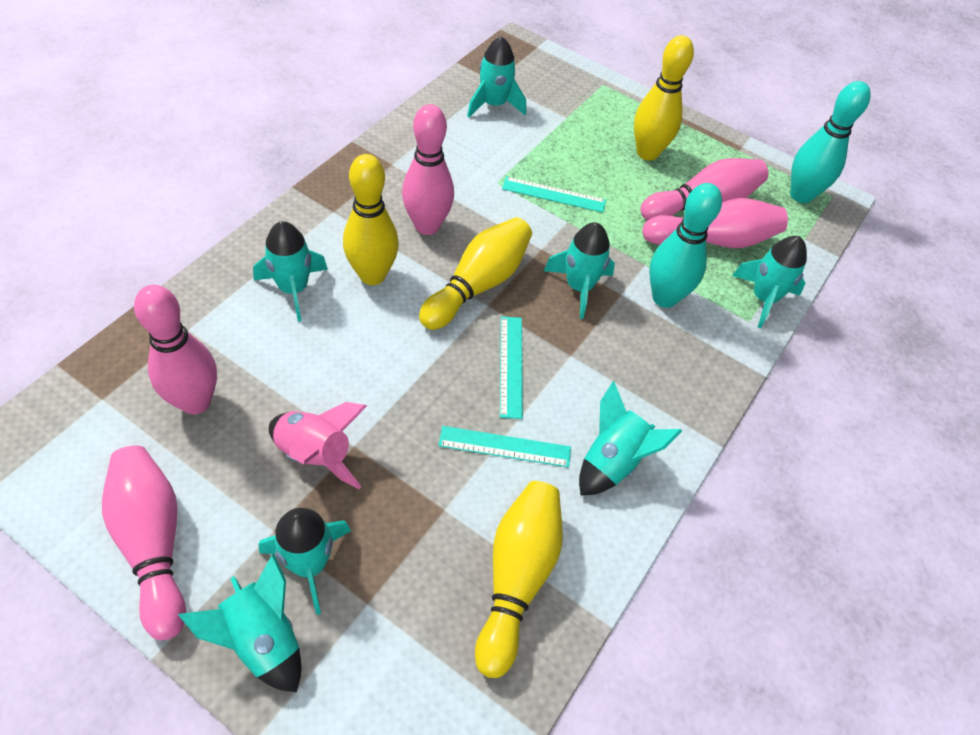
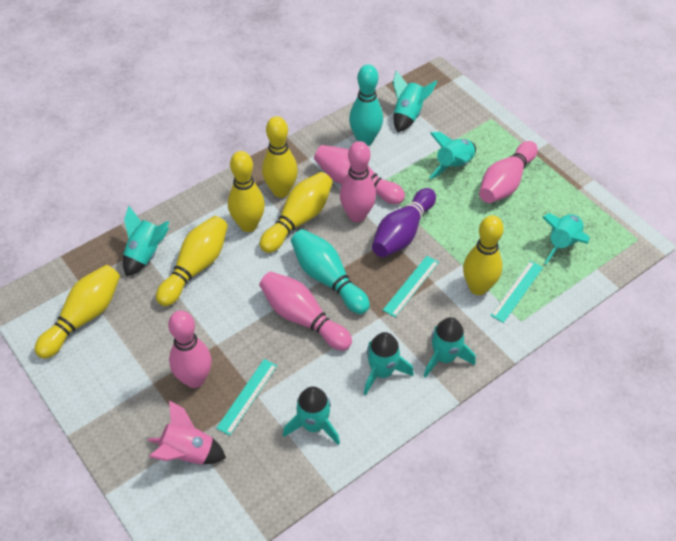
purple bowling pin: none = 0 -> [372,188,436,257] = 1
yellow bowling pin: [343,154,399,285] [419,217,532,330] [475,481,563,678] [634,35,694,161] = 4 -> [35,265,120,359] [156,216,228,306] [228,151,265,232] [260,172,333,253] [262,116,298,198] [463,215,504,295] = 6

